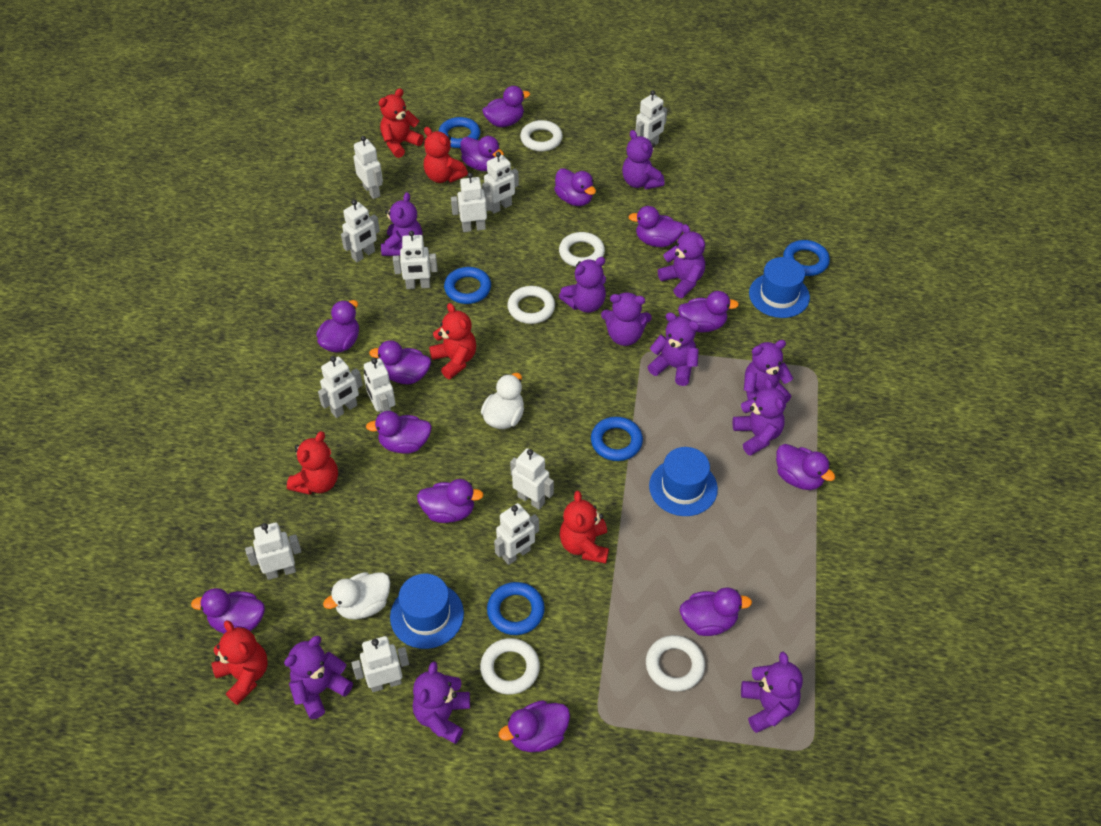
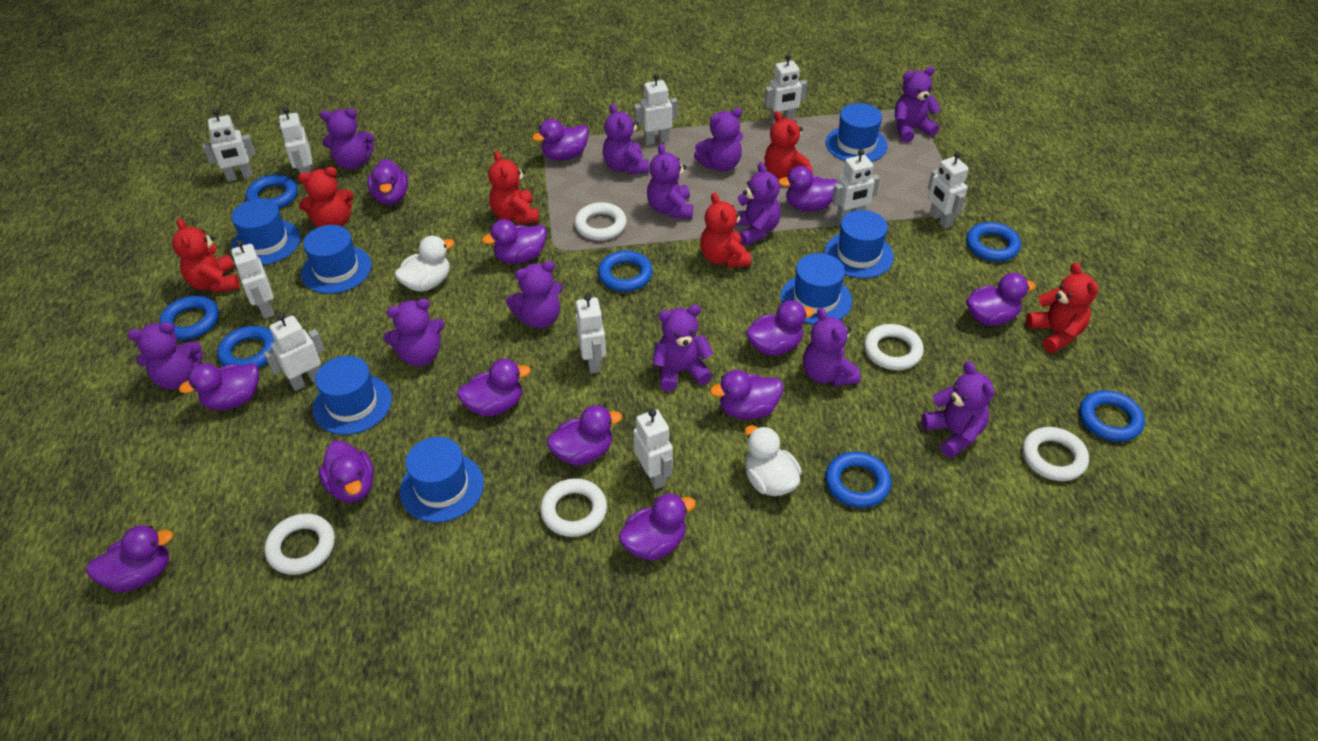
blue hat: [390,574,464,649] [649,447,718,516] [749,257,810,318] = 3 -> [231,198,301,265] [301,225,372,294] [312,356,392,435] [400,437,484,522] [780,253,852,324] [825,210,894,278] [826,103,888,162] = 7
blue ring: [439,117,480,148] [444,267,491,304] [487,582,545,635] [591,417,643,461] [783,240,830,276] = 5 -> [159,296,219,340] [217,326,275,368] [246,174,298,209] [598,251,653,292] [825,452,891,508] [966,222,1021,262] [1079,390,1145,442] = 7
purple teddy bear: [284,636,353,719] [381,192,423,256] [413,661,470,744] [559,257,606,313] [601,292,652,346] [622,130,665,189] [648,312,699,386] [658,224,705,298] [733,379,786,456] [741,652,803,733] [744,340,793,403] = 11 -> [127,322,203,390] [320,108,374,170] [383,299,444,366] [506,261,563,328] [603,103,649,174] [647,143,693,219] [653,305,714,391] [694,108,743,172] [736,162,781,246] [803,308,861,386] [895,66,941,142] [921,361,994,458] = 12
white robot: [245,522,301,580] [318,356,363,418] [341,200,380,262] [352,636,409,692] [353,136,383,199] [364,358,395,413] [393,231,437,289] [451,173,493,232] [482,152,519,214] [494,503,539,565] [510,448,554,510] [636,90,667,145] = 12 -> [203,109,256,182] [231,240,274,319] [264,313,325,391] [279,107,312,174] [575,294,606,374] [633,409,673,489] [634,74,678,145] [764,54,807,125] [832,149,880,223] [928,151,969,229] = 10

